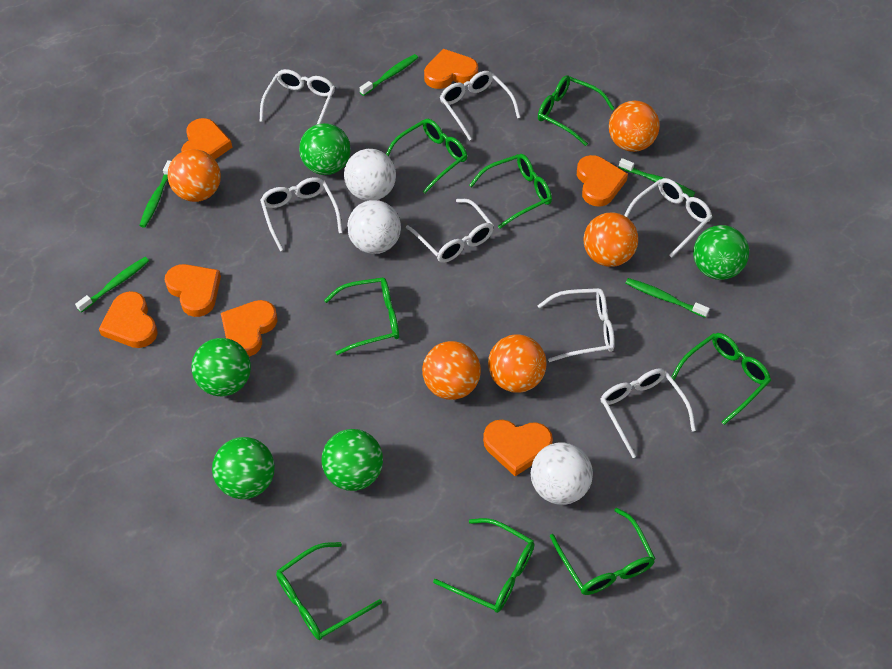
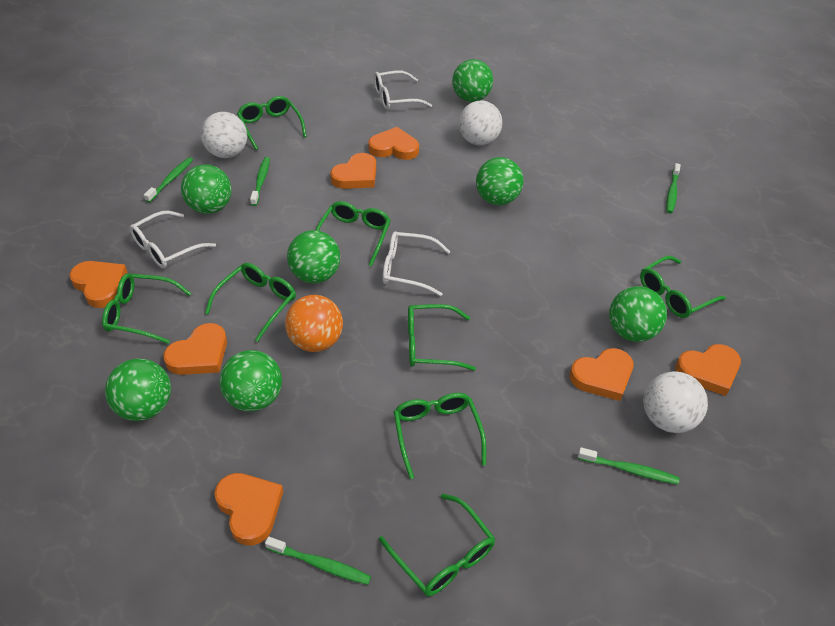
green ball: [191,338,251,396] [212,437,275,499] [299,123,351,175] [321,429,383,491] [693,225,749,280] = 5 -> [105,358,171,421] [181,164,232,214] [219,350,282,412] [287,230,340,283] [452,59,493,102] [476,157,524,205] [609,286,667,342] = 7
orange ball: [168,149,221,202] [422,341,481,400] [488,334,547,393] [584,213,638,267] [609,101,660,152] = 5 -> [285,295,343,352] = 1
white glasses: [260,69,335,125] [260,177,343,251] [406,199,494,263] [440,71,521,141] [537,288,615,362] [601,368,696,458] [624,178,712,258] = 7 -> [129,211,216,268] [374,71,432,110] [382,231,450,296] = 3

